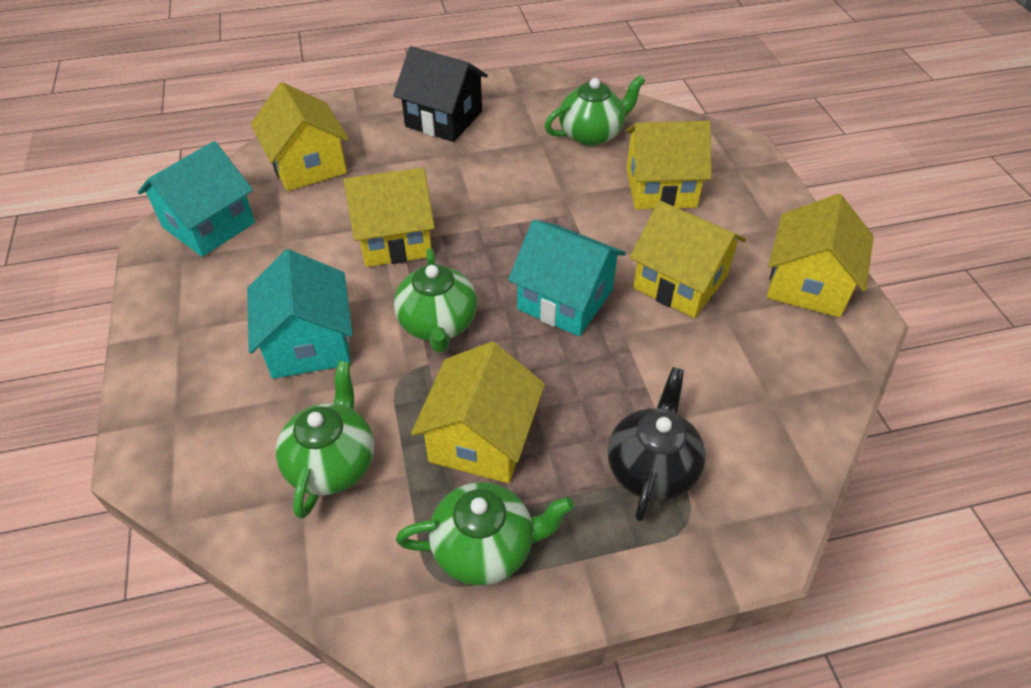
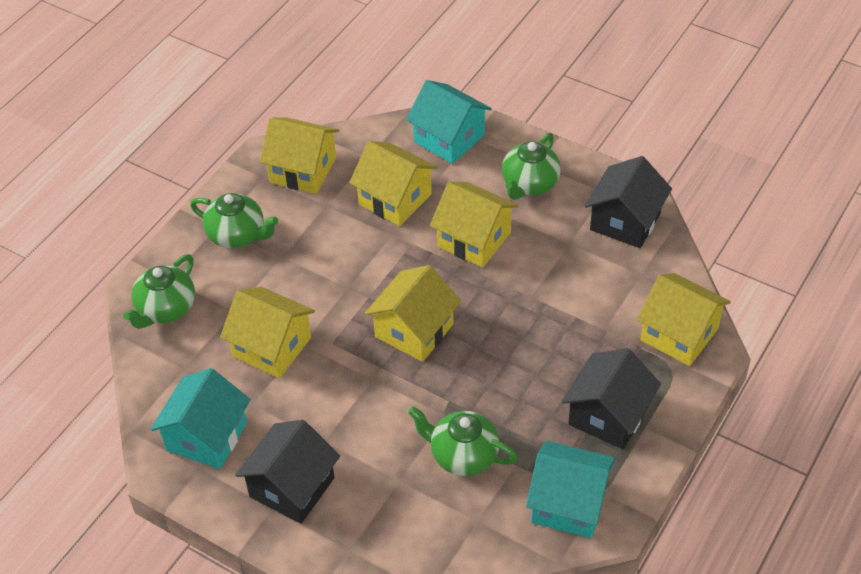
black house: [393,46,488,142] = 1 -> [235,420,340,524] [562,348,661,449] [584,156,672,248] = 3
black teapot: [608,367,706,522] = 1 -> none = 0

